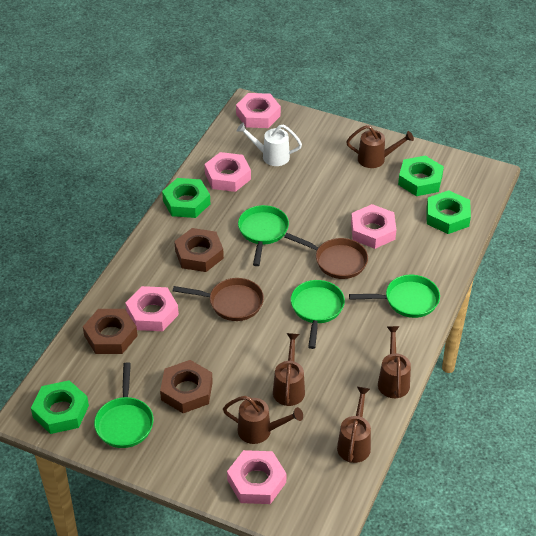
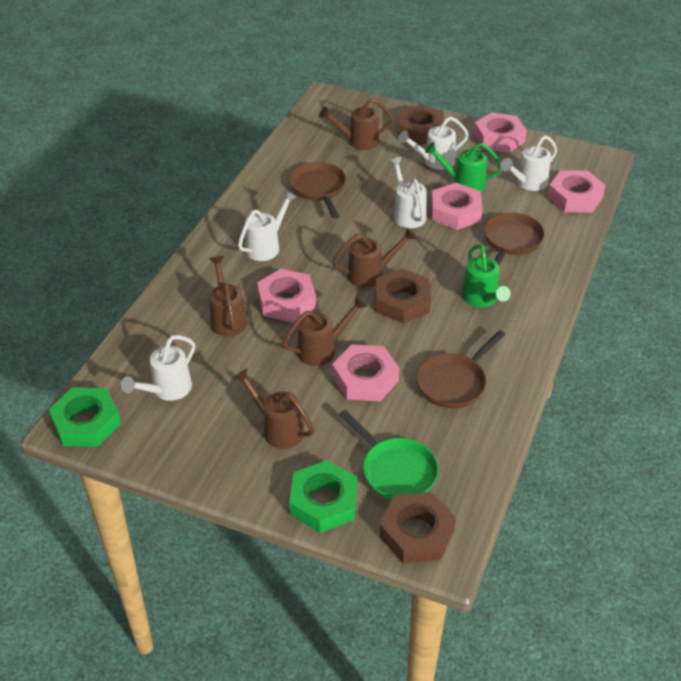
brown pan: [173,278,264,321] [284,233,368,279] = 2 -> [289,162,346,219] [417,330,506,409] [484,213,545,265] = 3
green nut: [31,380,89,434] [162,178,210,218] [398,155,444,196] [427,190,471,234] = 4 -> [48,387,121,447] [289,460,358,533] = 2
green pan: [94,362,154,448] [238,205,289,266] [291,280,345,349] [349,275,440,318] = 4 -> [339,410,439,500] = 1
green watering can: none = 0 -> [425,142,502,192] [462,244,511,307] = 2
white watering can: [237,123,302,166] = 1 -> [121,335,195,401] [238,190,296,261] [389,157,426,228] [398,116,469,170] [501,135,557,191] = 5

